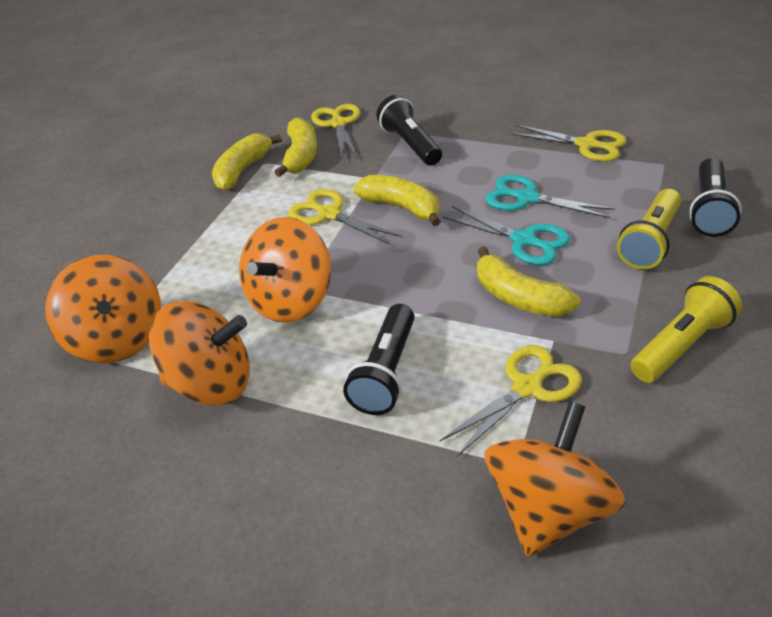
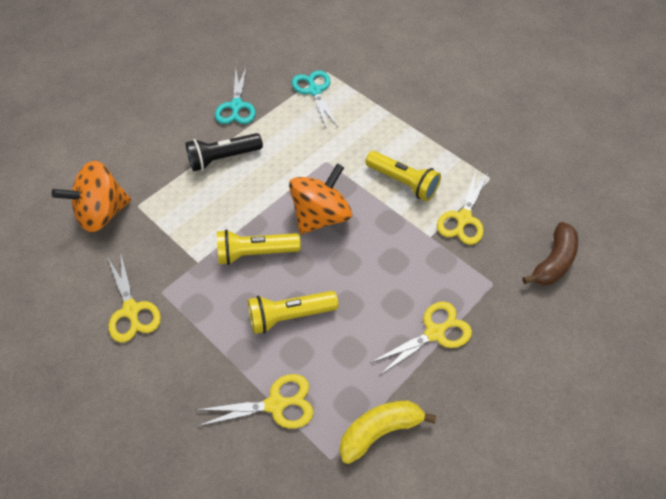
black flashlight: [343,304,415,415] [376,95,442,165] [689,158,742,237] = 3 -> [186,133,263,171] = 1
brown banana: none = 0 -> [523,222,578,285] = 1
orange spinning top: [45,255,161,363] [149,301,250,406] [239,217,331,323] [485,401,626,557] = 4 -> [52,161,131,232] [289,164,352,234] = 2
yellow banana: [212,133,282,191] [275,118,317,177] [353,175,441,226] [477,247,580,317] = 4 -> [339,401,436,464] = 1
yellow flashlight: [617,189,681,269] [631,276,742,383] = 2 -> [217,229,301,265] [248,291,338,334] [365,151,441,201] = 3

